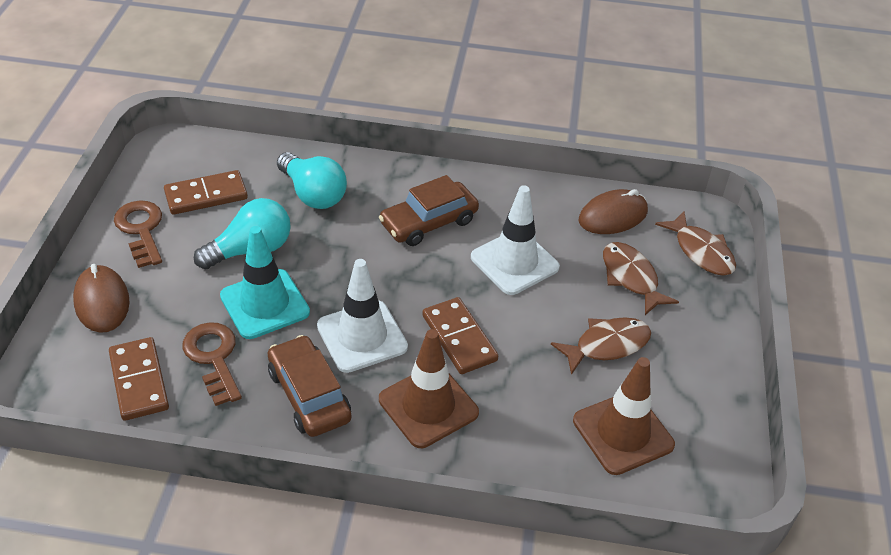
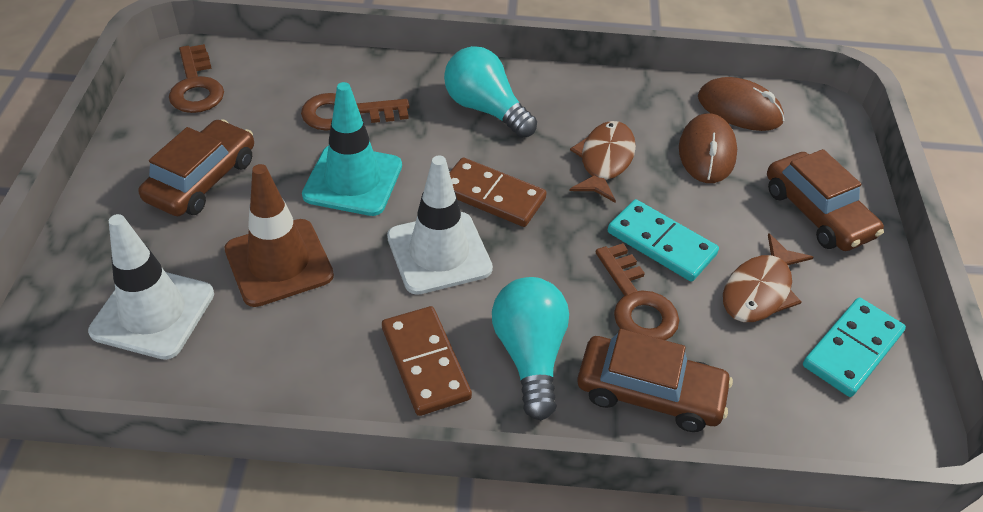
brown car: [268,335,352,437] [379,175,479,246] = 2 -> [139,119,254,216] [577,329,733,432] [767,149,884,251] = 3
brown domino: [109,337,169,421] [164,170,248,215] [422,297,498,374] = 3 -> [382,306,472,416] [449,158,547,227] = 2
brown fish: [551,317,651,375] [603,242,679,315] [655,211,736,276] = 3 -> [569,121,636,203] [723,233,814,322] = 2
brown key: [114,200,162,268] [182,322,242,406] = 2 -> [169,44,224,113] [301,93,409,131] [596,243,679,340] = 3
brown traffic cone: [379,329,479,448] [573,357,675,475] = 2 -> [225,164,334,307] = 1
turquoise domino: none = 0 -> [608,199,719,282] [803,298,906,397] = 2

